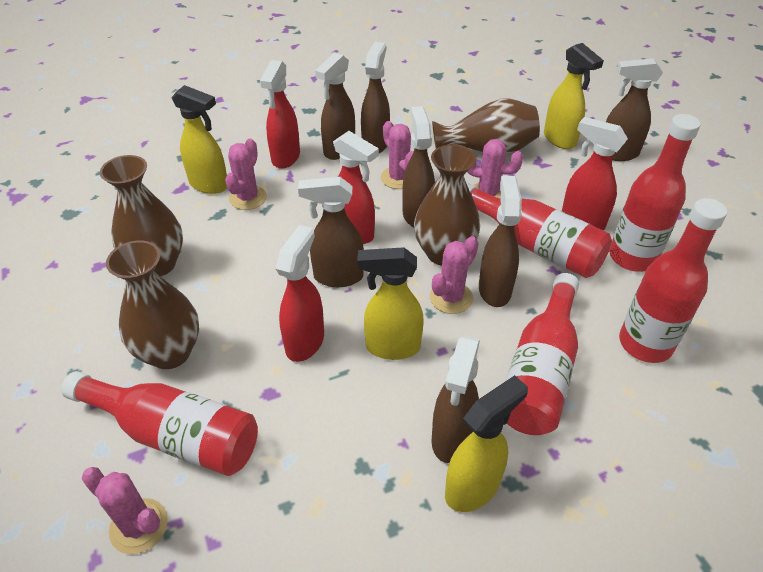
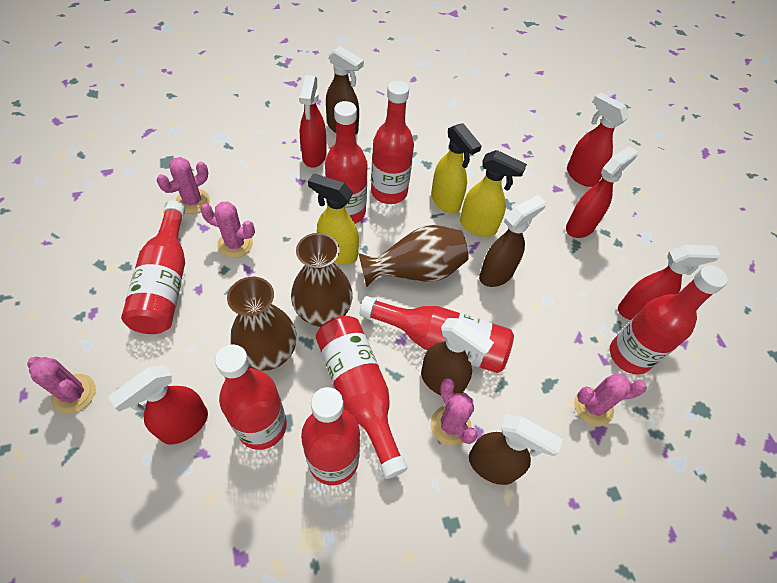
brown spray bottle: [298,177,364,287] [315,53,355,160] [361,42,390,153] [402,106,435,227] [432,336,480,463] [479,176,522,307] [606,58,663,161] = 7 -> [326,46,364,135] [421,318,494,395] [469,415,563,485] [479,195,546,287] = 4
brown vase: [100,155,183,276] [106,240,199,369] [414,144,480,266] [432,98,540,155] = 4 -> [227,277,296,371] [291,233,353,327] [358,225,468,287] = 3
red bottle: [61,371,258,476] [467,183,612,278] [506,273,579,435] [609,114,701,272] [619,198,727,363] = 5 -> [121,200,185,334] [215,344,287,450] [301,387,360,485] [316,316,407,479] [325,101,368,224] [360,296,514,373] [371,81,414,204] [610,265,728,374] = 8
red spray bottle: [260,60,300,169] [276,225,324,362] [333,131,379,244] [562,117,628,230] = 4 -> [108,365,208,445] [299,75,327,168] [566,146,638,238] [567,93,629,187] [618,245,721,320] = 5
yellow spray bottle: [171,85,227,194] [357,247,424,360] [445,375,528,512] [544,43,604,149] = 4 -> [308,173,359,265] [431,123,482,213] [460,150,527,237] = 3

